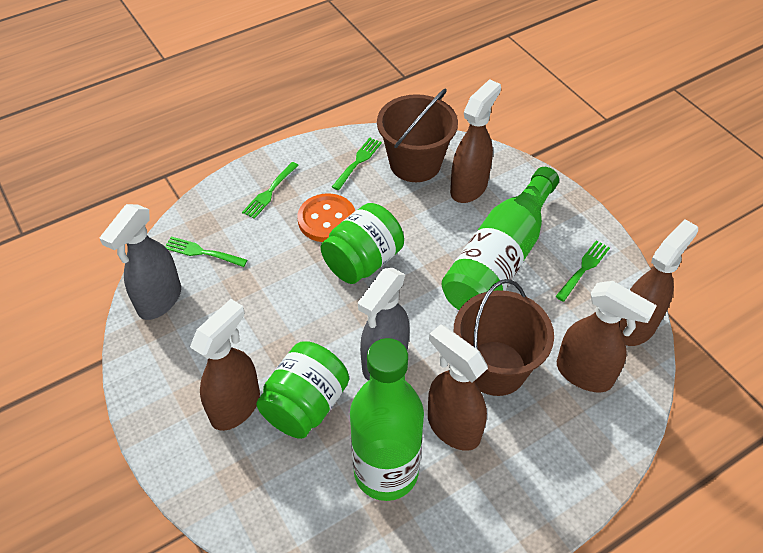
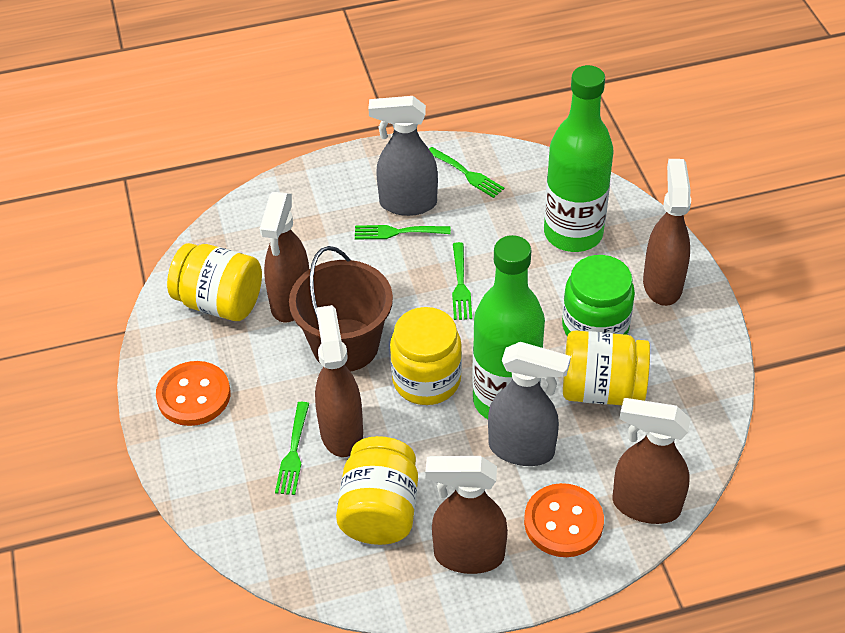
brown bucket: [377,88,458,182] [454,279,554,396] = 2 -> [289,246,393,371] = 1
green jar: [256,341,349,439] [321,203,404,284] = 2 -> [562,255,635,336] = 1
orange button: [297,194,355,242] = 1 -> [156,361,230,426] [524,483,604,557] = 2
yellow jar: none = 0 -> [167,243,262,321] [336,436,418,545] [390,307,462,405] [563,330,650,405] = 4

